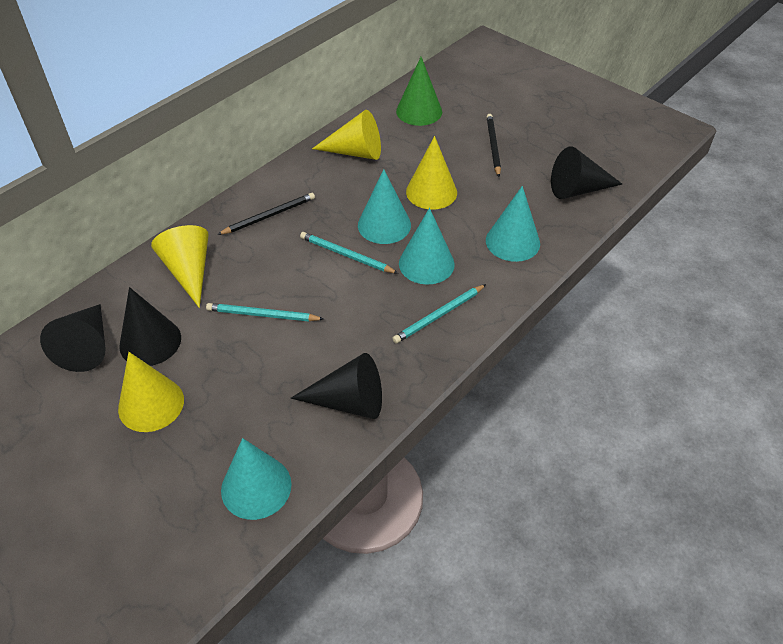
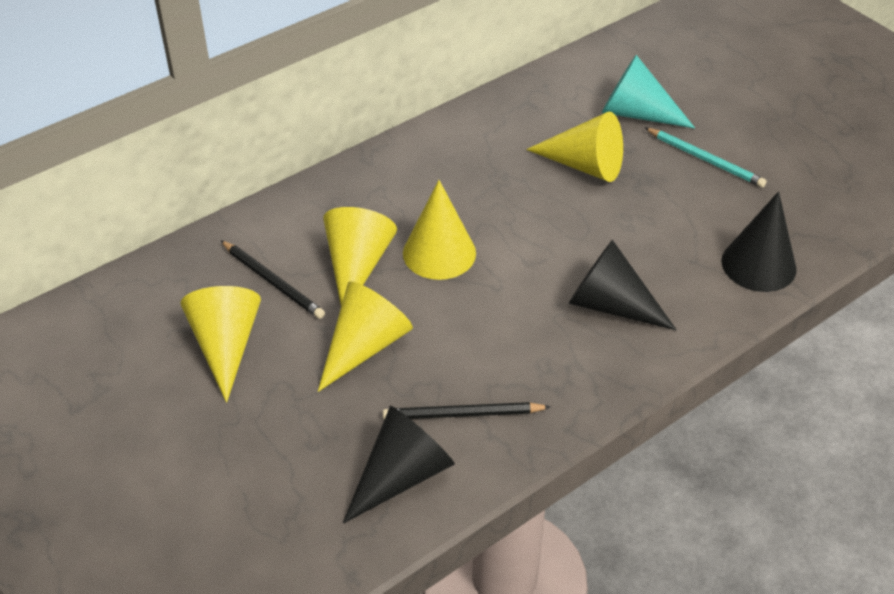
black cone: [40,304,105,372] [119,287,181,366] [291,353,382,419] [551,147,622,199] = 4 -> [343,406,455,524] [568,240,677,330] [721,191,797,292] = 3
green cone: [396,57,442,126] = 1 -> none = 0
turquoise cone: [221,438,292,520] [358,169,411,244] [399,208,455,285] [486,186,540,262] = 4 -> [602,55,695,128] = 1
turquoise pencil: [206,303,324,322] [300,232,399,274] [392,284,486,343] = 3 -> [645,128,767,187] = 1
yellow cone: [118,352,184,432] [151,225,209,308] [312,110,381,160] [406,136,457,210] = 4 -> [180,286,261,402] [318,281,413,392] [323,207,397,306] [403,180,476,280] [526,112,623,182] = 5

